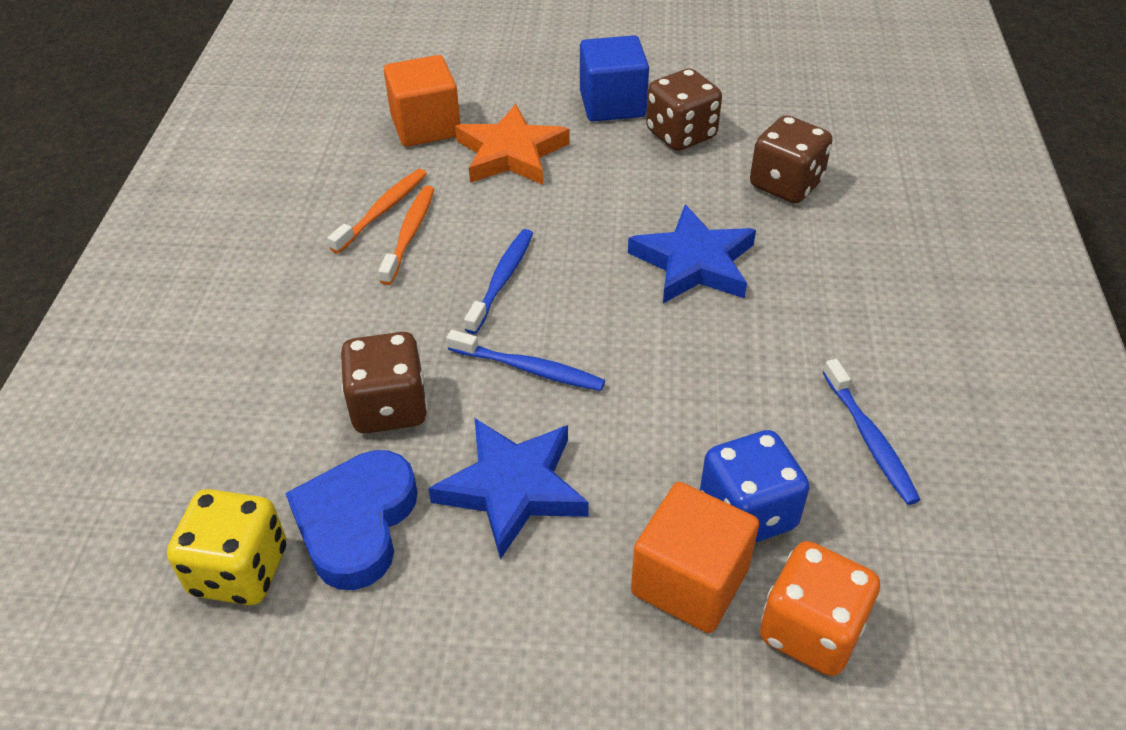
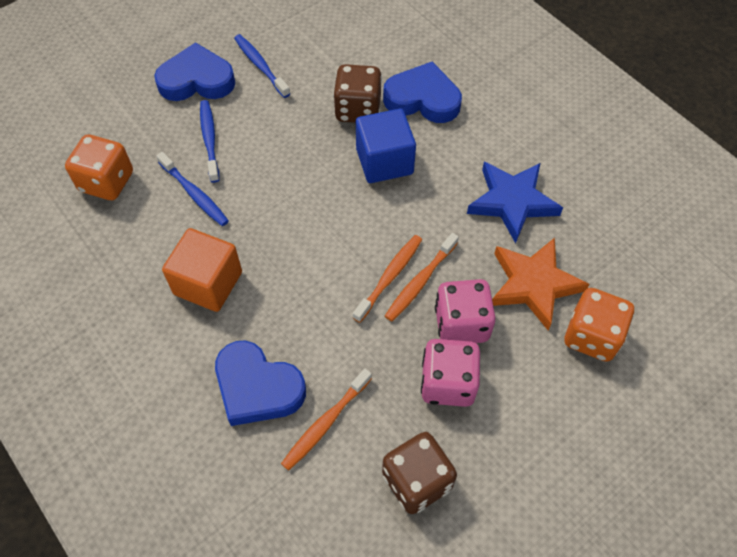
blue dice: [700,430,810,543] = 1 -> none = 0
blue heart: [285,450,418,590] = 1 -> [154,42,235,101] [215,340,306,426] [383,62,462,123] = 3
blue star: [428,418,589,560] [628,205,756,303] = 2 -> [467,162,563,243] = 1
brown dice: [341,332,428,433] [646,68,722,151] [750,115,833,203] = 3 -> [333,64,382,123] [382,432,457,514] = 2
orange cube: [384,55,460,147] [631,482,759,633] = 2 -> [162,228,242,312] = 1
orange dice: [760,541,880,676] = 1 -> [65,134,133,200] [565,288,634,362] = 2
orange toothbrush: [328,169,427,253] [378,186,434,285] = 2 -> [281,369,372,470] [353,235,422,323] [385,233,459,322] = 3
pink dice: none = 0 -> [421,339,480,407] [435,279,496,343] = 2
yellow dice: [167,489,286,605] = 1 -> none = 0

